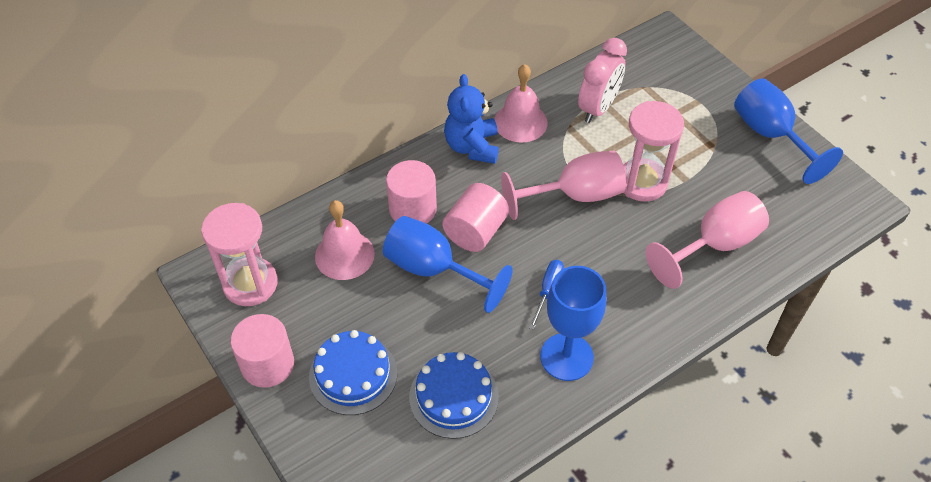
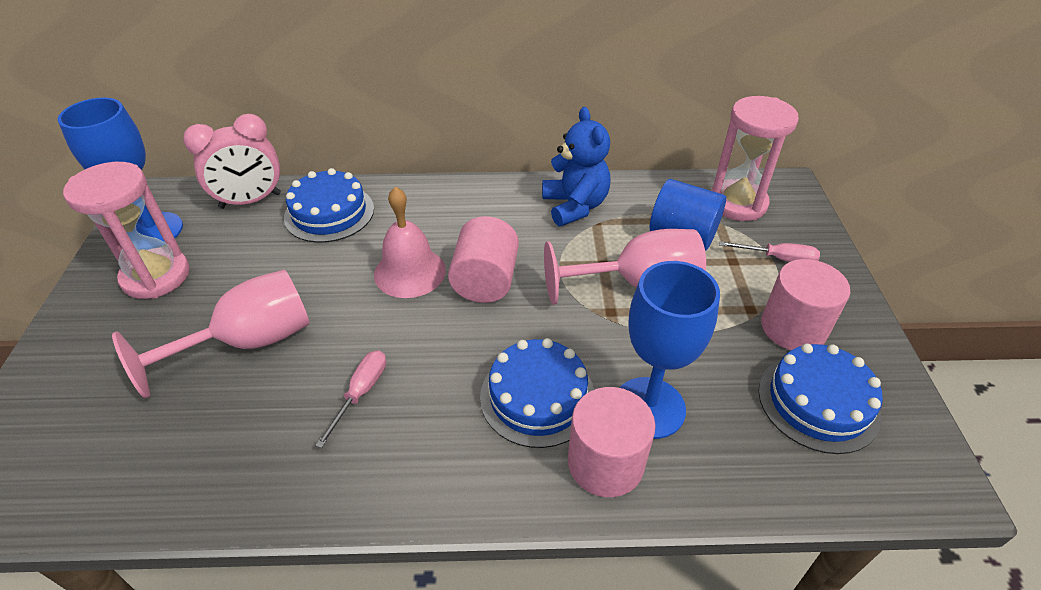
blue cake: [309,330,397,415] [409,352,499,439] = 2 -> [284,168,374,243] [480,338,594,448] [758,343,883,454] = 3
blue cylinder: none = 0 -> [650,179,726,250] = 1
blue goblet: [383,216,513,313] [540,266,606,381] [734,78,843,184] = 3 -> [58,98,183,242] [620,261,720,439] = 2
blue screwdriver: [529,260,564,330] = 1 -> none = 0
pink bell: [315,200,375,280] [495,64,548,143] = 2 -> [374,186,446,298] = 1
pink screwdriver: none = 0 -> [315,350,386,448] [719,241,820,262] = 2

